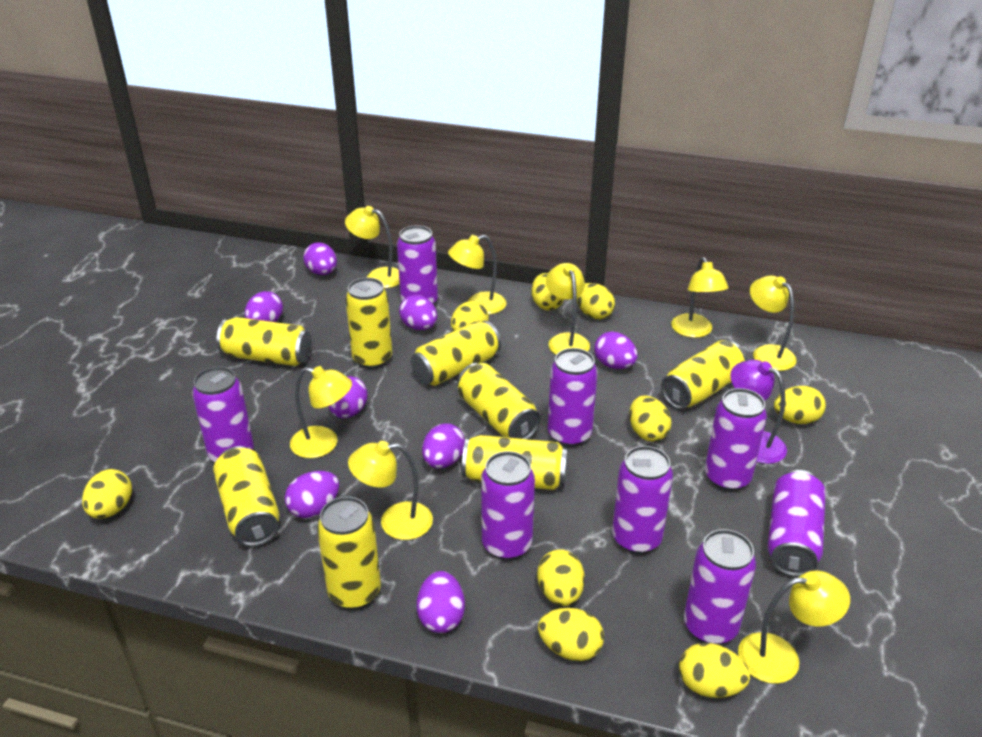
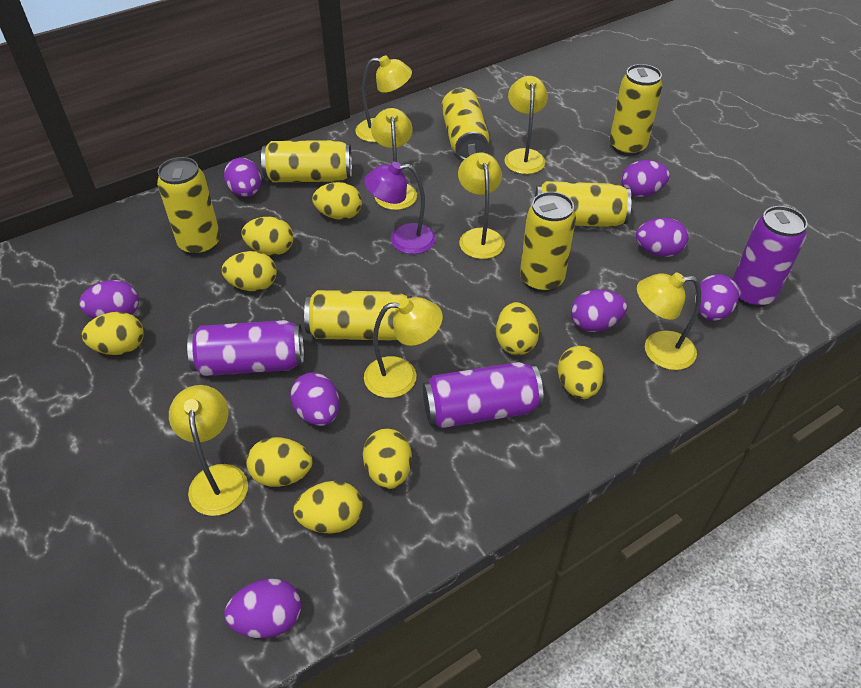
purple can: [192,367,254,462] [397,225,438,305] [481,451,535,560] [548,348,598,447] [612,446,673,554] [684,529,756,645] [705,388,767,491] [768,470,826,577] = 8 -> [187,320,304,376] [423,362,544,428] [732,206,807,308] = 3
yellow can: [213,446,280,546] [216,317,312,366] [317,496,381,610] [345,278,392,369] [411,321,501,386] [457,363,541,439] [462,435,568,490] [661,340,747,409] = 8 -> [157,157,220,256] [261,140,352,182] [304,290,412,341] [441,88,489,160] [520,192,576,293] [535,181,632,227] [610,64,662,156] = 7
yellow lamp: [290,366,352,458] [345,206,400,288] [348,441,433,540] [448,235,506,314] [546,263,590,355] [671,257,729,338] [738,570,850,684] [750,276,797,371] = 8 -> [169,385,248,516] [355,55,412,142] [364,297,443,398] [371,108,417,210] [458,153,505,259] [505,76,548,174] [637,273,701,370] = 7

